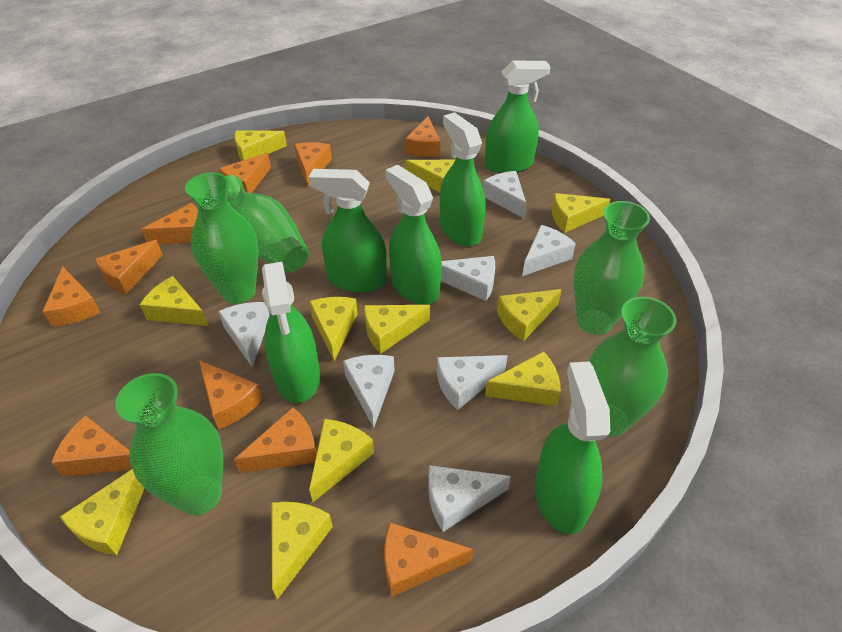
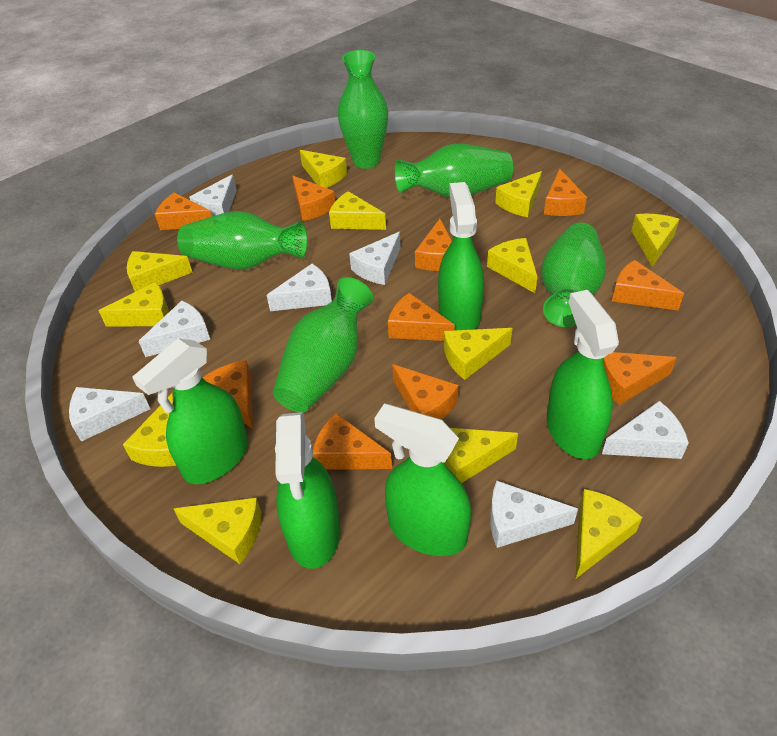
green spray bottle: [262,262,320,403] [308,169,387,293] [386,165,442,304] [440,112,486,246] [485,60,550,173] [535,362,610,534] = 6 -> [132,338,248,484] [275,412,340,569] [374,404,471,556] [438,182,484,330] [547,290,619,459] = 5
yellow cheese: [60,469,145,555] [140,276,208,326] [234,130,287,161] [271,502,333,600] [309,297,358,361] [309,419,374,502] [364,305,430,354] [406,160,455,193] [485,351,561,406] [497,289,562,341] [552,193,610,233] = 11 -> [98,282,169,327] [123,393,176,467] [127,251,193,292] [174,498,261,564] [300,150,347,188] [329,191,386,230] [444,328,512,380] [445,428,518,483] [487,238,538,293] [495,171,542,217] [575,489,642,579] [631,214,679,267] = 12

